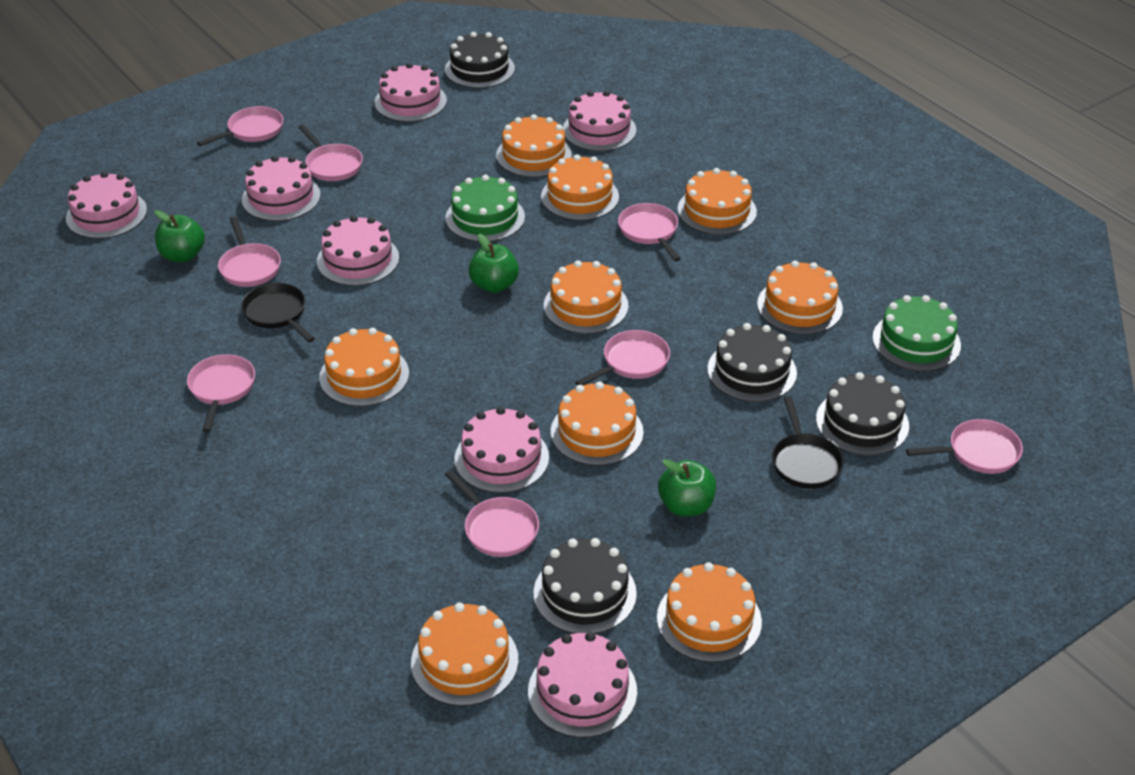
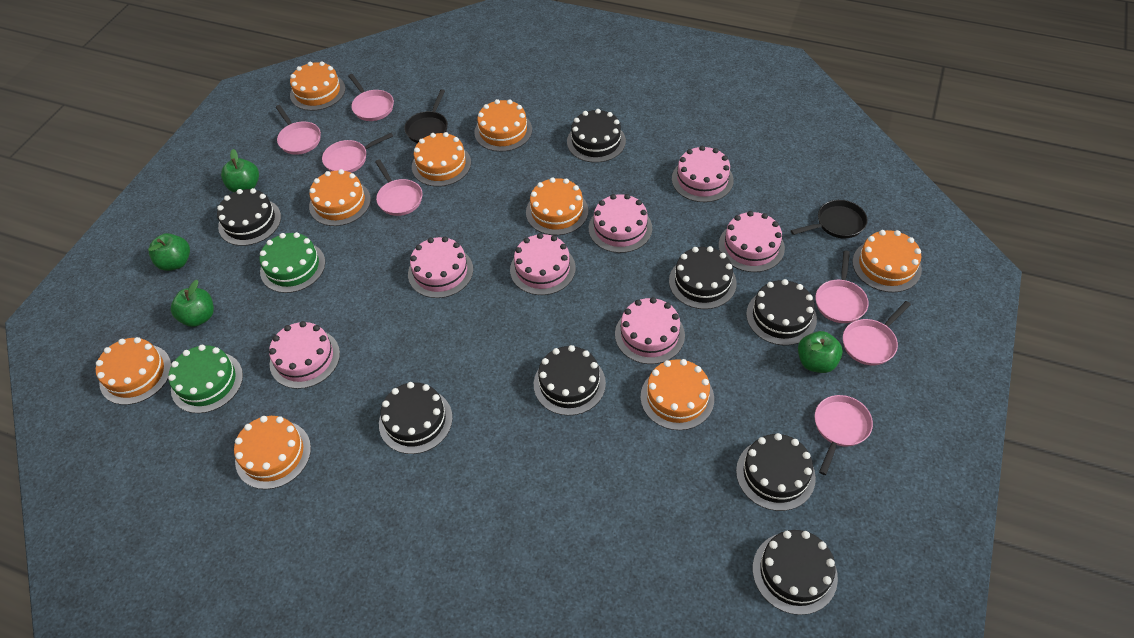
black cake: [445,32,515,88] [534,538,637,634] [707,323,797,402] [816,372,909,456] = 4 -> [217,188,281,246] [379,382,453,454] [534,345,606,416] [567,109,626,163] [669,246,737,309] [736,433,816,511] [746,279,817,345] [753,530,838,615] = 8
green apple: [154,210,205,262] [469,234,519,293] [658,459,716,517] = 3 -> [148,233,190,271] [171,280,214,327] [221,149,259,192] [798,331,843,373] = 4
pink pan: [187,354,255,432] [197,106,283,146] [218,216,281,287] [298,124,363,181] [445,470,539,557] [575,330,670,386] [618,203,681,261] [906,419,1023,474] = 8 -> [276,105,321,155] [322,133,393,173] [348,74,394,121] [375,159,422,216] [815,251,869,323] [815,395,873,475] [843,301,911,365] = 7

